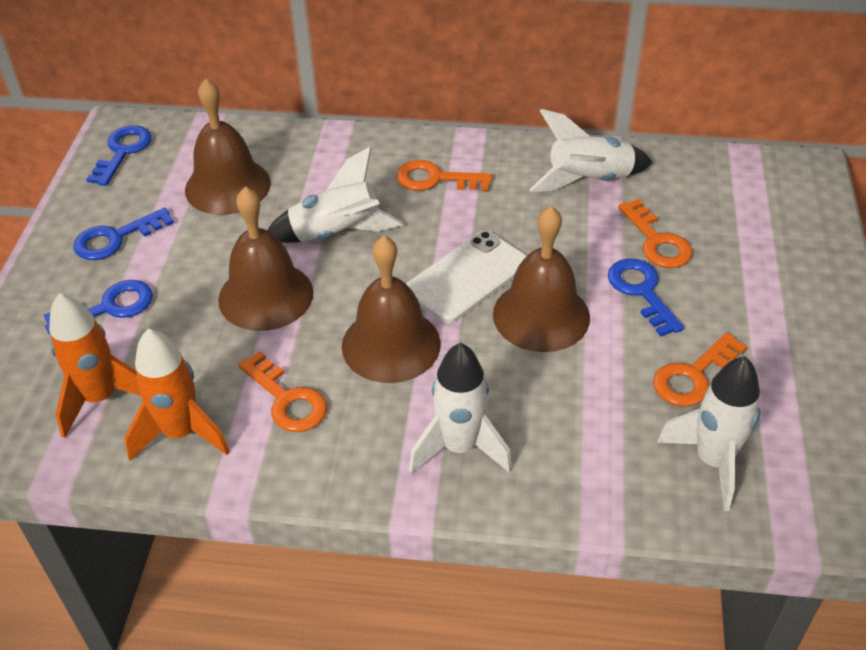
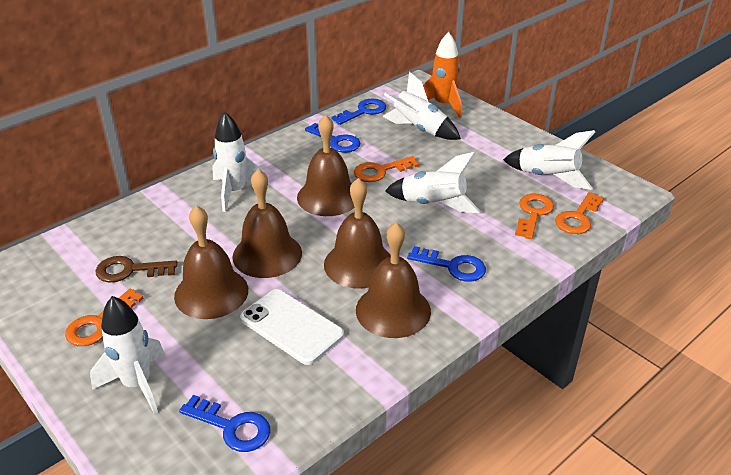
brown bell: [185,78,271,215] [218,187,313,331] [342,235,441,383] [493,206,590,352] = 4 -> [174,205,248,319] [232,169,302,278] [297,114,354,216] [324,178,391,289] [356,222,431,338] = 5
brown key: none = 0 -> [96,256,178,282] = 1
orange rocket: [49,293,141,438] [125,329,230,461] = 2 -> [423,32,462,118] = 1
white rocket: [267,146,403,243] [409,343,512,474] [529,109,653,192] [656,356,761,511] = 4 -> [90,296,165,414] [212,112,264,212] [382,72,461,140] [385,152,481,213] [503,130,595,190] = 5

